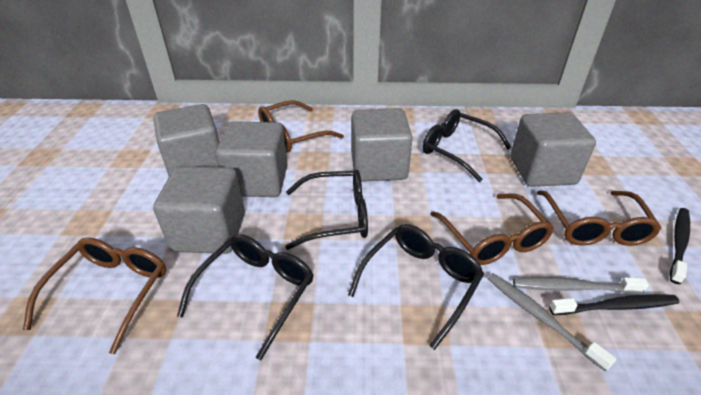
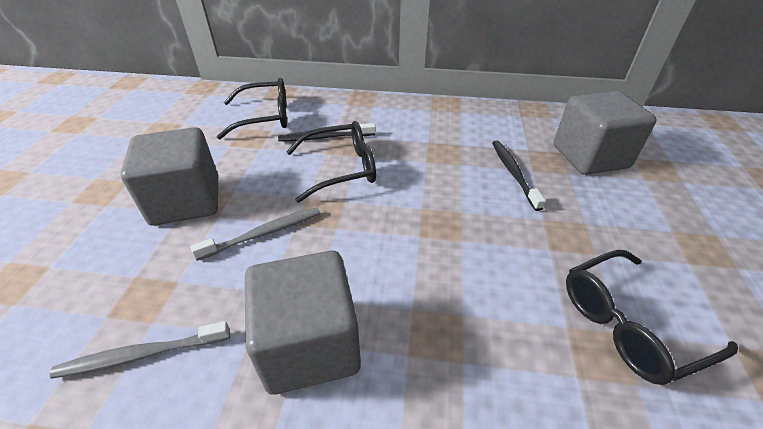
black glasses: [177,234,314,360] [285,169,368,250] [348,224,484,350] [422,109,512,182] = 4 -> [217,78,287,139] [286,121,376,203] [566,250,738,385] = 3
brown glasses: [23,237,166,354] [258,100,344,153] [430,193,554,265] [537,190,662,246] = 4 -> none = 0
grey cube: [153,104,219,176] [153,166,245,254] [215,121,288,197] [351,108,413,182] [510,112,596,187] = 5 -> [120,127,218,226] [245,251,361,395] [554,91,657,175] = 3

